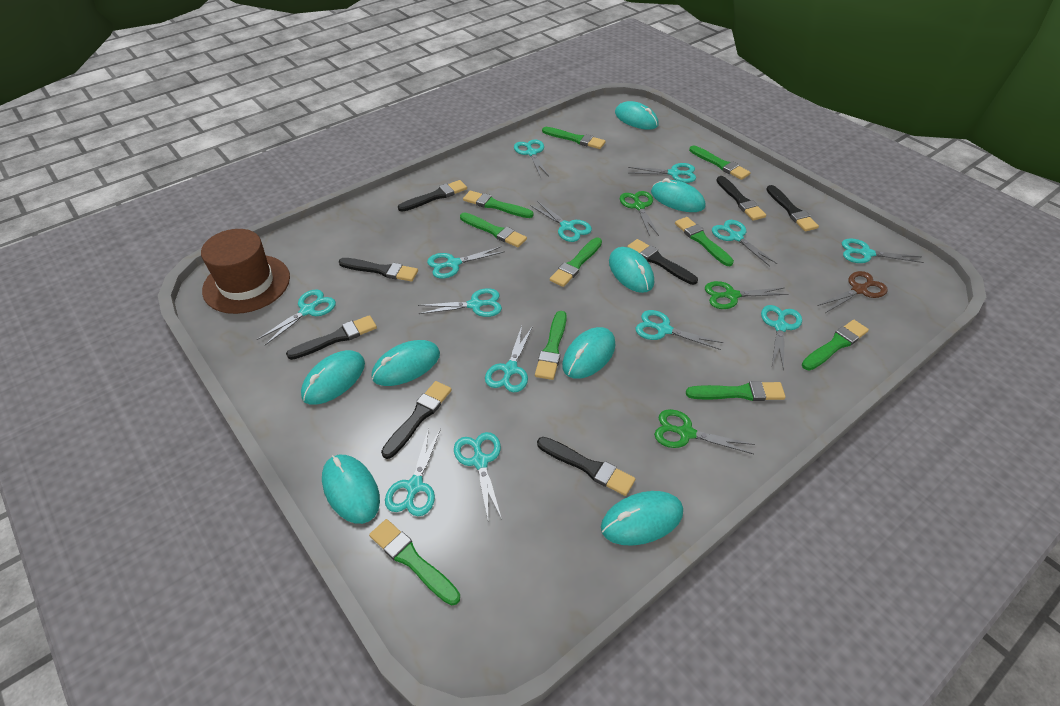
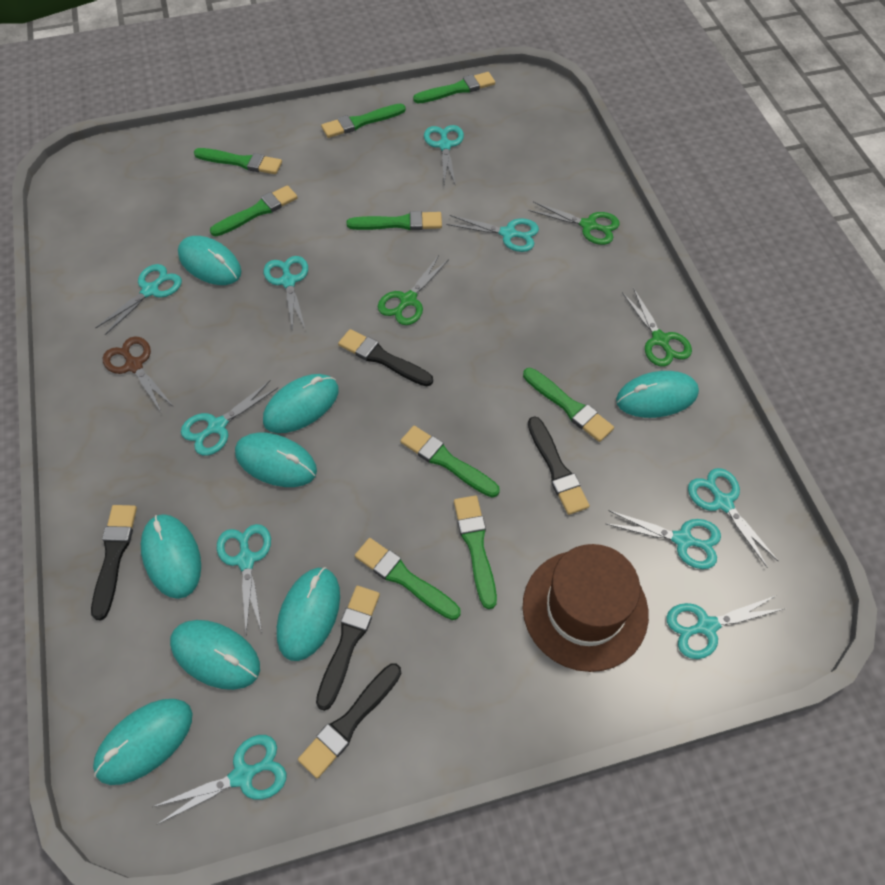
black brush: [286,315,377,360] [339,258,418,282] [381,381,452,459] [398,180,467,212] [537,437,635,496] [627,239,698,285] [716,176,766,221] [766,185,819,231] = 8 -> [91,505,137,620] [298,663,402,778] [316,586,380,711] [338,329,433,387] [528,416,590,515] = 5
green brush: [369,519,460,605] [460,212,527,247] [463,190,534,218] [535,311,567,380] [542,127,606,149] [550,237,602,287] [675,217,734,266] [686,381,786,401] [689,145,751,180] [802,320,869,371] = 10 -> [194,148,282,174] [210,185,298,236] [321,103,406,138] [347,211,442,230] [355,538,461,620] [401,426,500,497] [413,72,495,103] [454,495,497,609] [523,368,614,442] = 9
turquoise scissors: [257,289,336,346] [385,428,441,516] [418,288,502,317] [427,247,505,279] [454,432,502,519] [485,326,533,392] [514,139,549,176] [530,201,592,242] [628,163,696,183] [636,310,723,350] [712,220,777,266] [761,305,802,370] [842,239,924,263] = 13 -> [96,264,182,335] [153,735,287,824] [181,380,278,456] [217,524,271,634] [263,256,308,331] [424,125,464,186] [447,215,539,252] [607,510,721,569] [666,595,784,659] [688,468,779,567] = 10

